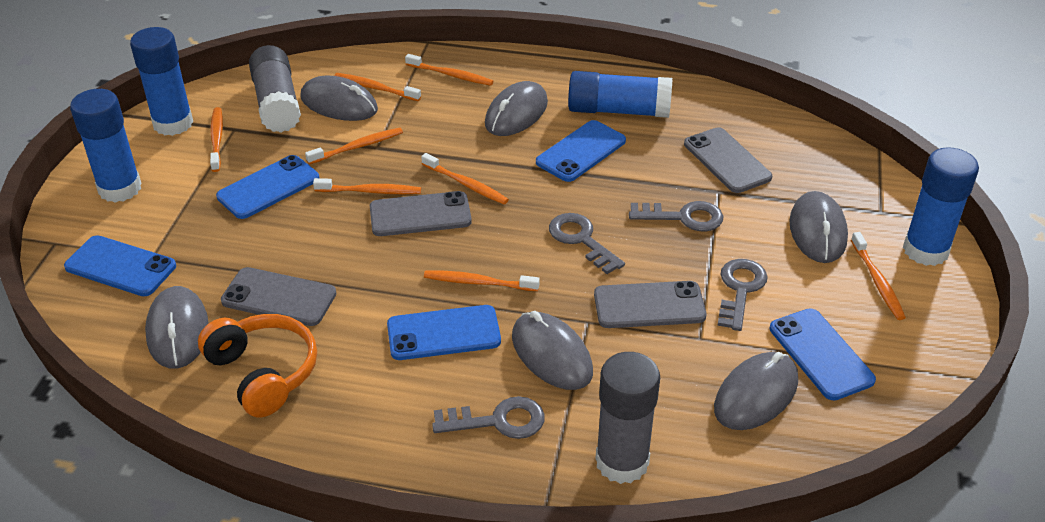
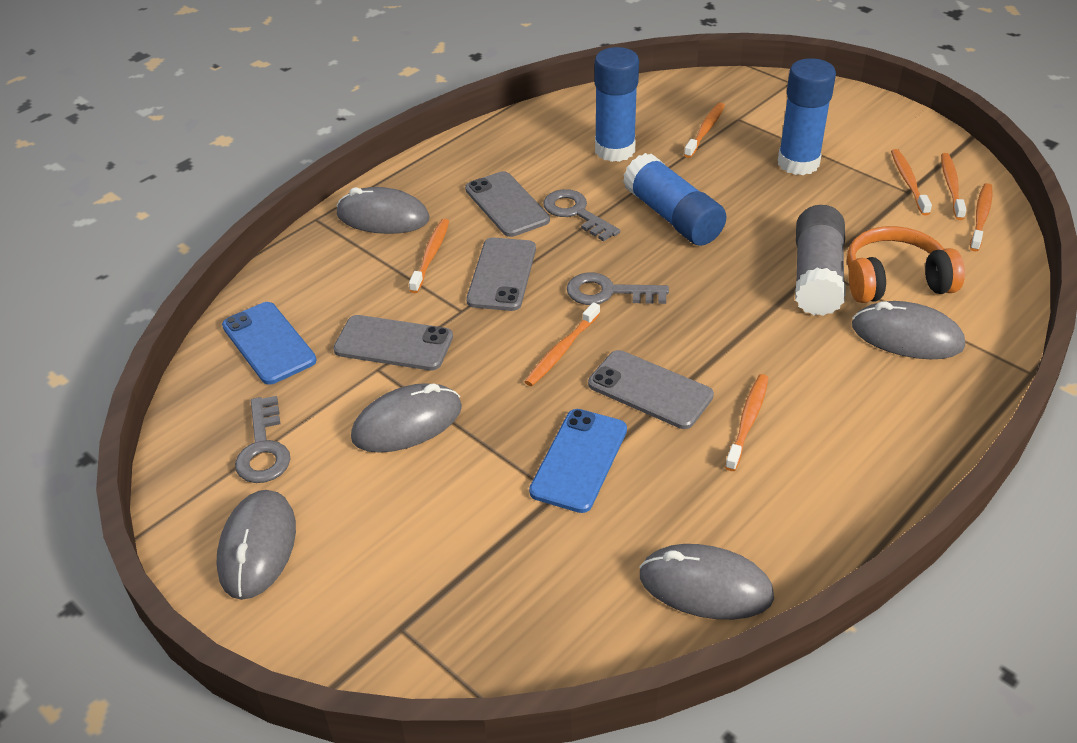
blue glue stick: [70,89,142,203] [130,27,193,136] [568,71,672,118] [903,147,979,266] = 4 -> [594,47,639,162] [623,153,727,246] [778,58,836,175] = 3
blue phone: [64,235,176,296] [216,155,319,219] [387,305,501,360] [536,120,626,182] [770,308,876,400] = 5 -> [222,302,317,385] [529,409,627,513] = 2
grey glue stick: [249,45,301,133] [595,352,660,484] = 2 -> [795,205,846,316] = 1
grey key: [432,396,545,439] [549,213,625,274] [629,201,723,231] [717,259,768,331] = 4 -> [235,396,290,483] [543,189,620,241] [567,273,669,305] = 3
grey mouse: [145,286,209,369] [301,76,378,121] [485,81,548,136] [512,311,593,390] [714,352,798,430] [789,191,848,263] = 6 -> [217,490,296,600] [336,187,430,234] [351,383,462,453] [639,544,774,620] [852,301,965,359] = 5
orange toothbrush: [210,107,223,172] [305,128,403,164] [313,178,421,194] [334,73,421,101] [405,54,494,86] [421,153,509,204] [424,270,540,291] [851,232,906,320] = 8 -> [409,219,449,293] [525,302,600,386] [684,103,725,158] [725,374,768,471] [891,149,932,215] [941,153,966,220] [970,183,992,252] = 7

